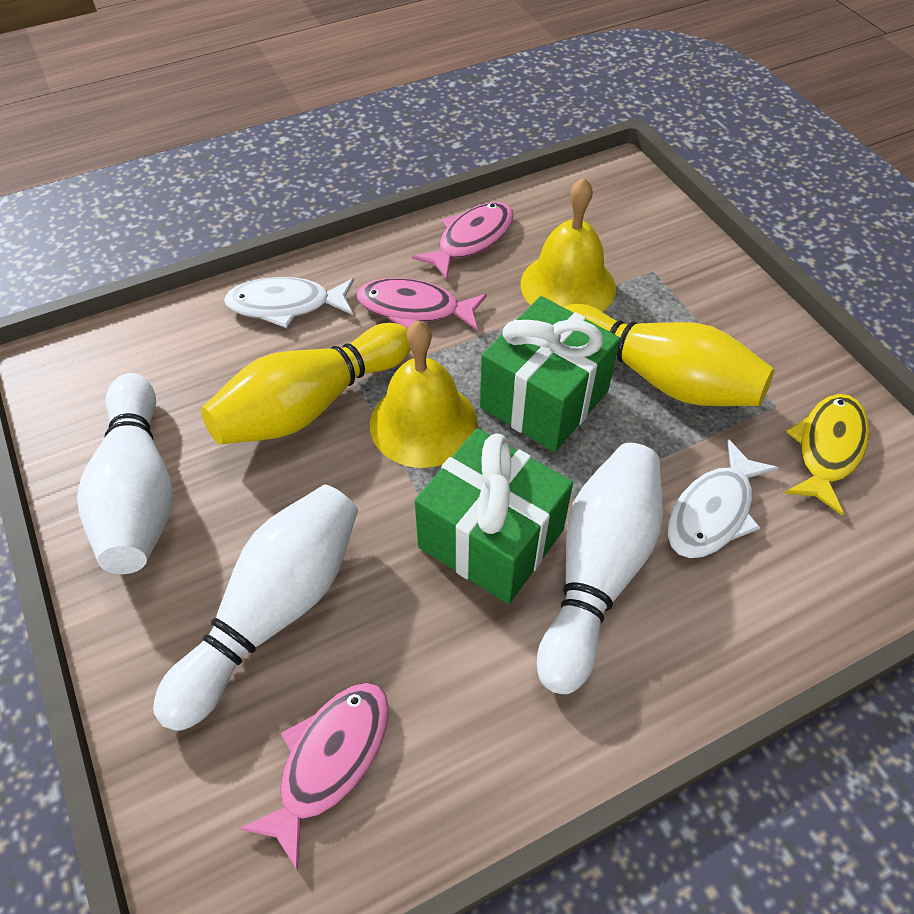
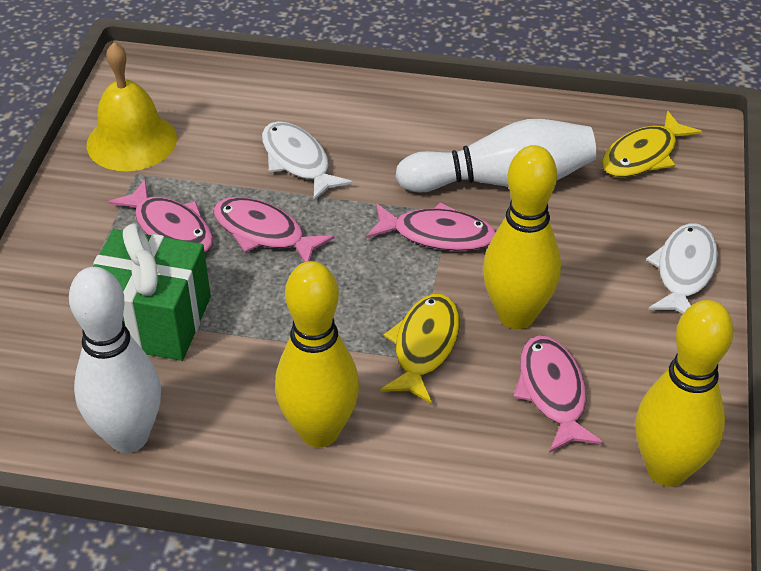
green gift: [415,428,573,604] [480,296,620,452] = 2 -> [93,223,211,361] = 1
pink fish: [239,683,389,871] [356,278,487,331] [412,202,514,280] = 3 -> [108,179,213,252] [213,197,334,262] [366,202,496,251] [513,336,604,453] = 4
white bowling pin: [77,373,173,574] [153,485,358,731] [537,443,663,694] = 3 -> [69,267,161,453] [395,119,597,193] = 2
yellow bell: [370,321,478,468] [521,177,616,312] = 2 -> [87,42,177,171] = 1
yellow bowling pin: [201,323,411,445] [563,304,774,406] = 2 -> [275,261,359,447] [483,145,561,329] [636,300,734,487] = 3
yellow fish: [785,394,869,515] = 1 -> [380,294,459,404] [602,110,702,177] = 2

